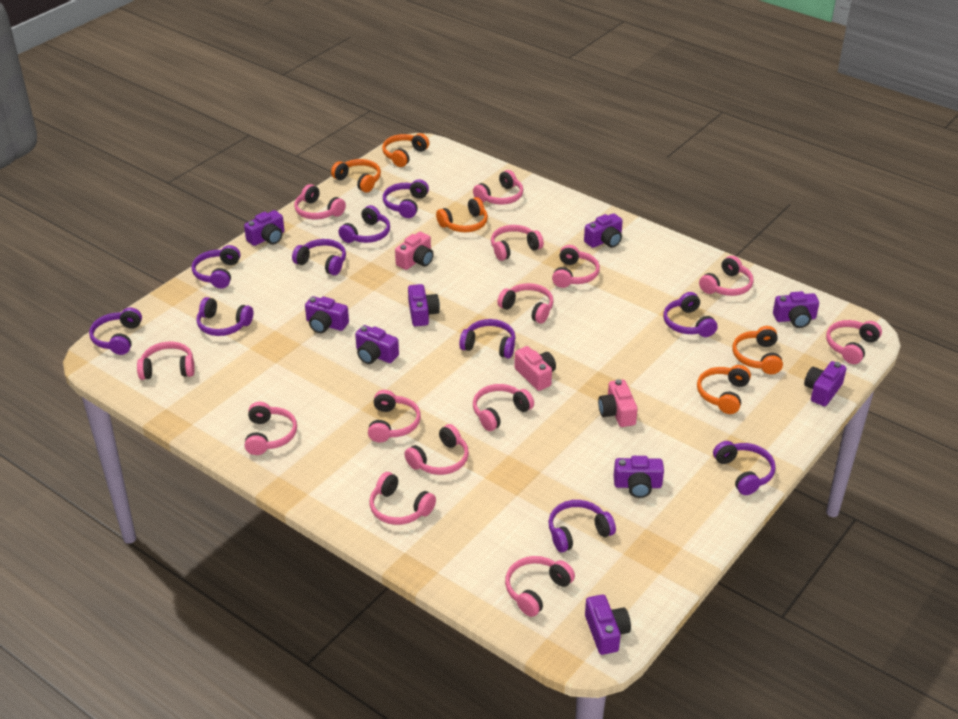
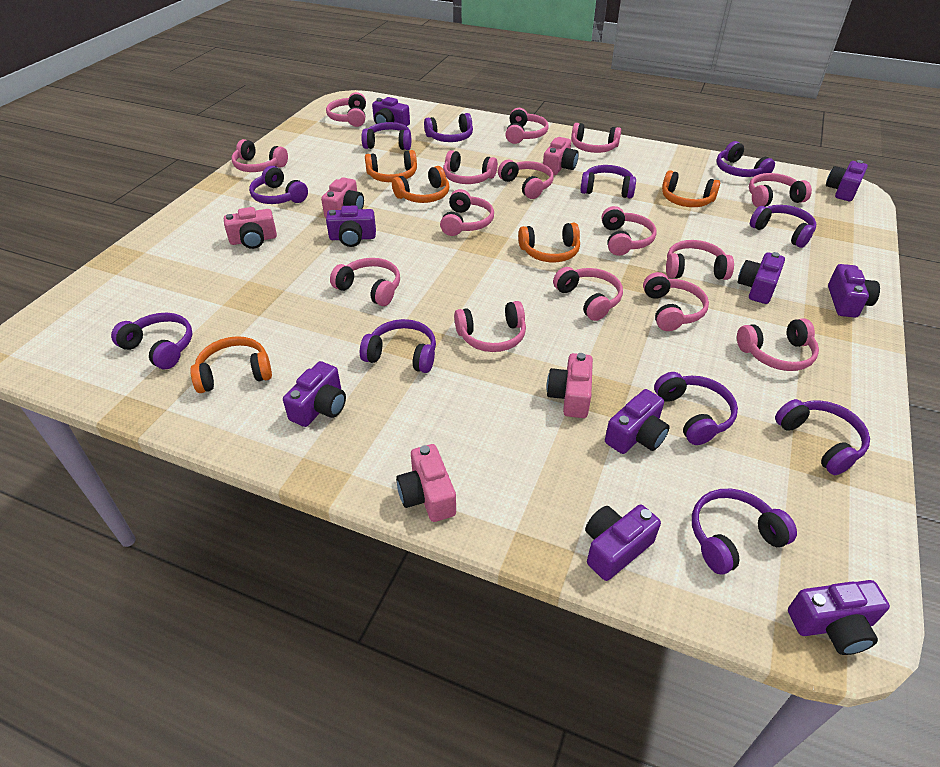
pink camera: [395,232,434,270] [514,346,556,391] [598,379,638,427] = 3 -> [224,207,277,249] [321,177,364,218] [396,444,456,522] [543,137,579,175] [546,353,593,418] = 5
pink headphones: [137,342,195,380] [245,402,297,455] [294,184,346,219] [368,390,421,442] [370,472,436,525] [404,424,469,475] [473,170,523,205] [473,384,534,431] [491,225,544,261] [497,283,554,324] [505,556,575,617] [552,245,600,288] [699,256,754,296] [826,320,882,364] = 14 -> [232,139,288,172] [326,92,366,127] [330,258,400,306] [440,189,494,236] [443,150,498,184] [454,301,526,352] [498,160,554,199] [505,108,549,144] [553,267,623,321] [571,123,621,153] [602,206,657,256] [643,272,709,331] [666,240,734,280] [737,318,819,371] [749,173,812,207] = 15
purple headphones: [89,307,142,355] [192,245,240,289] [196,297,253,336] [292,239,346,276] [339,205,390,243] [383,179,429,218] [459,319,516,359] [548,500,616,552] [663,292,718,337] [713,441,776,495] = 10 -> [111,313,193,369] [249,166,308,204] [360,319,436,373] [361,122,411,150] [424,113,473,142] [580,165,636,198] [654,372,738,445] [692,489,797,574] [716,141,775,177] [750,205,816,248] [775,399,870,475] = 11

